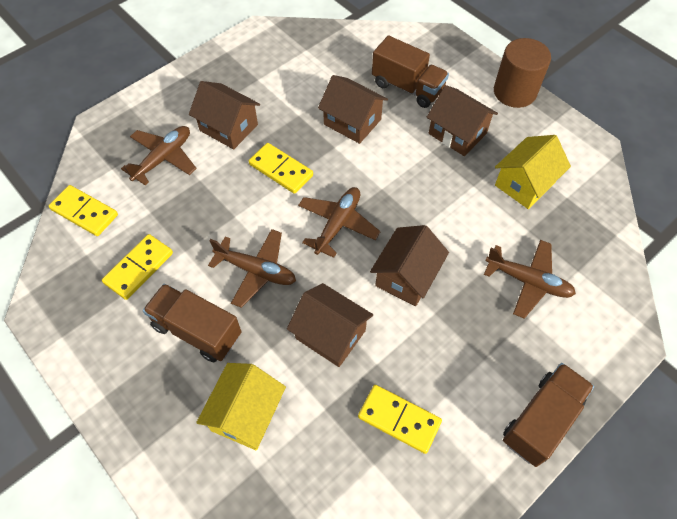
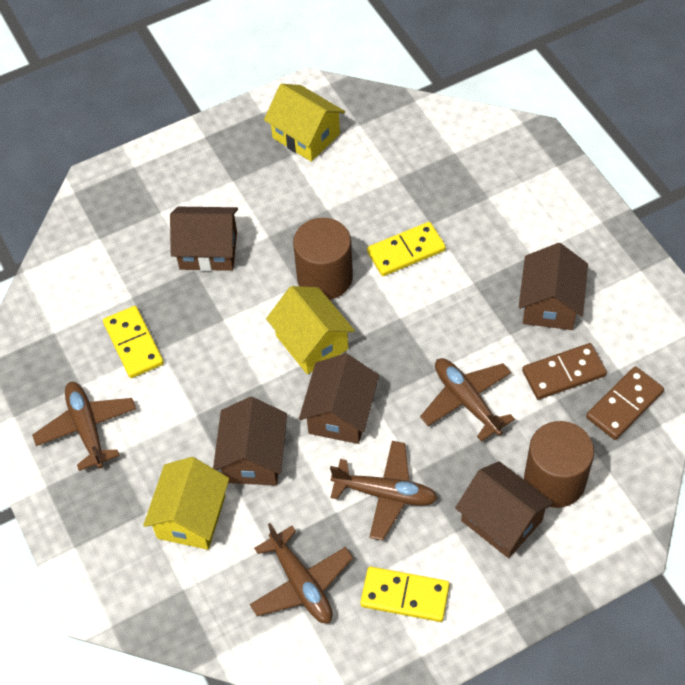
brown cylinder: [494,38,551,108] = 1 -> [293,218,353,300] [524,421,594,508] = 2
brown domino: none = 0 -> [522,343,607,400] [586,366,664,440] = 2
brown truck: [143,283,241,362] [372,35,449,108] [503,363,594,467] = 3 -> none = 0
yellow domino: [49,185,118,236] [102,234,173,300] [249,143,313,194] [358,385,442,454] = 4 -> [103,306,164,378] [360,567,450,622] [367,222,446,276] = 3
yellow house: [196,363,286,450] [495,135,571,209] = 2 -> [143,457,229,550] [264,84,345,162] [266,286,355,374] = 3

